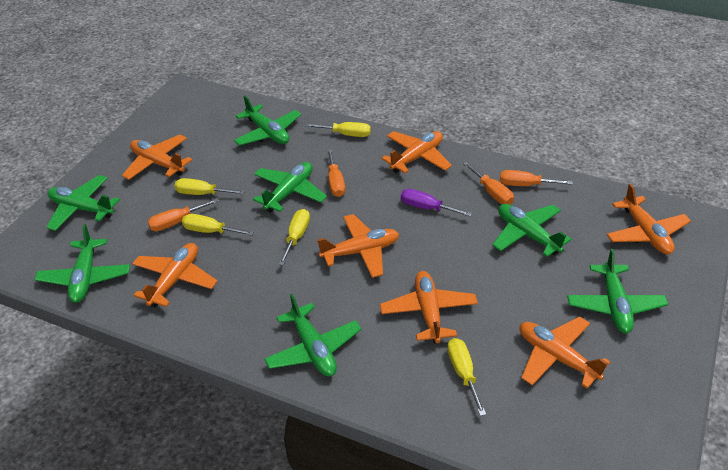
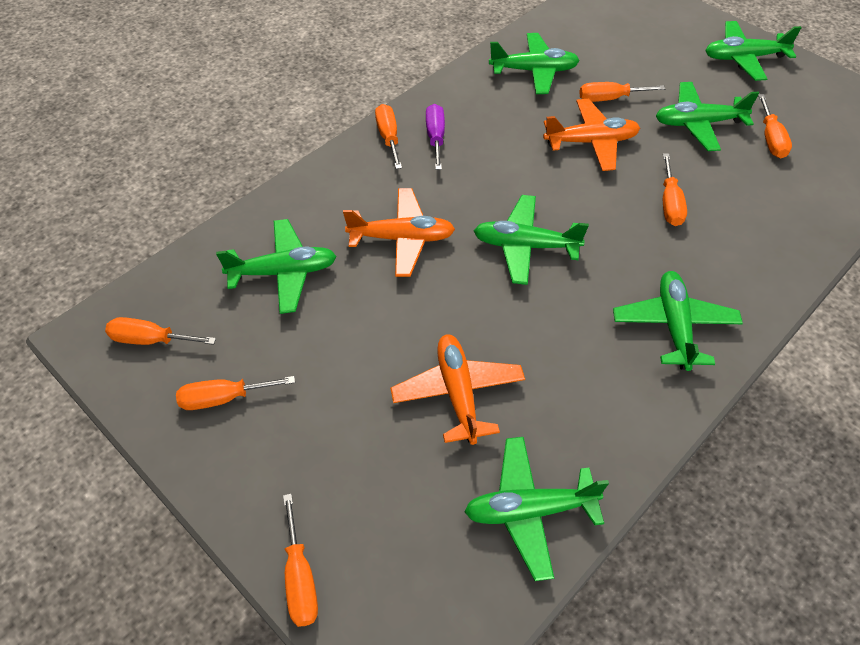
orange plane: [122,135,192,180] [132,243,217,307] [317,214,399,278] [380,271,478,344] [382,131,452,173] [519,316,610,389] [606,184,691,255] = 7 -> [343,188,455,277] [390,334,525,445] [543,99,640,171] = 3
orange screwdriver: [148,198,219,231] [327,149,345,197] [463,162,514,205] [500,170,573,186] = 4 -> [105,317,216,345] [176,376,295,410] [283,494,318,627] [375,104,402,169] [579,82,665,102] [663,153,687,226] [758,94,792,158] = 7
yellow screwdriver: [175,178,245,195] [182,214,254,236] [278,209,310,266] [306,122,371,137] [447,338,486,416] = 5 -> none = 0

